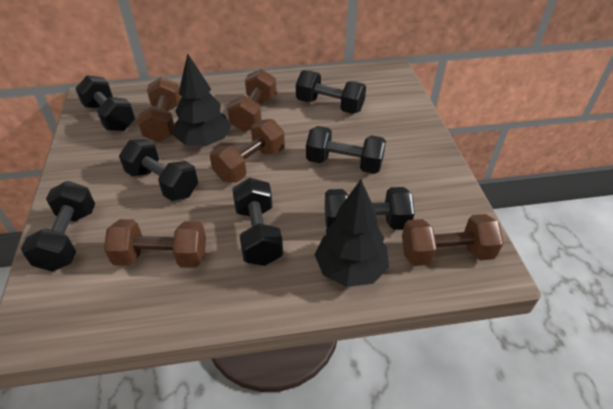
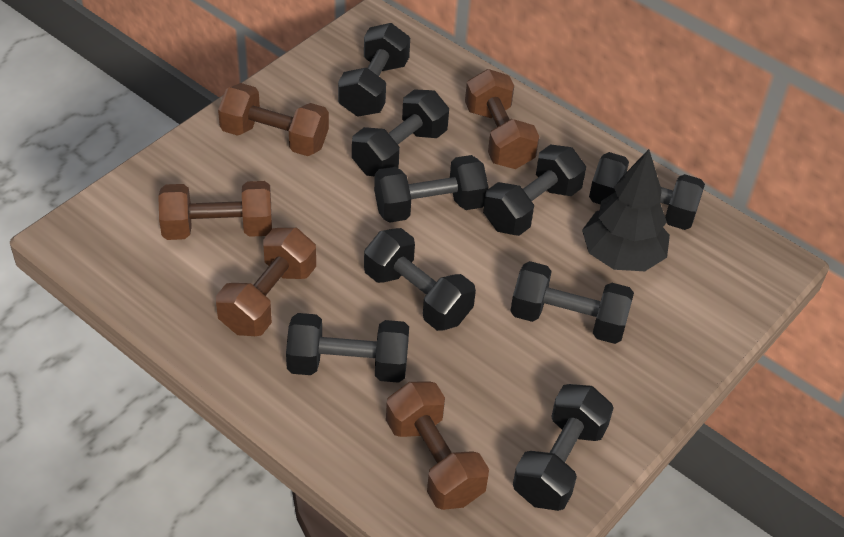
black dumbbell: [21,181,95,272] [75,75,135,131] [119,139,198,201] [232,178,283,266] [296,70,366,114] [306,126,386,174] [325,187,415,230] = 7 -> [286,313,409,383] [338,23,410,117] [352,90,449,177] [364,228,476,331] [374,155,488,223] [483,144,586,236] [510,261,634,344] [513,384,613,511] [589,152,705,230] = 9
black tree: [173,53,231,146] [315,180,389,287] = 2 -> [582,149,670,271] = 1

